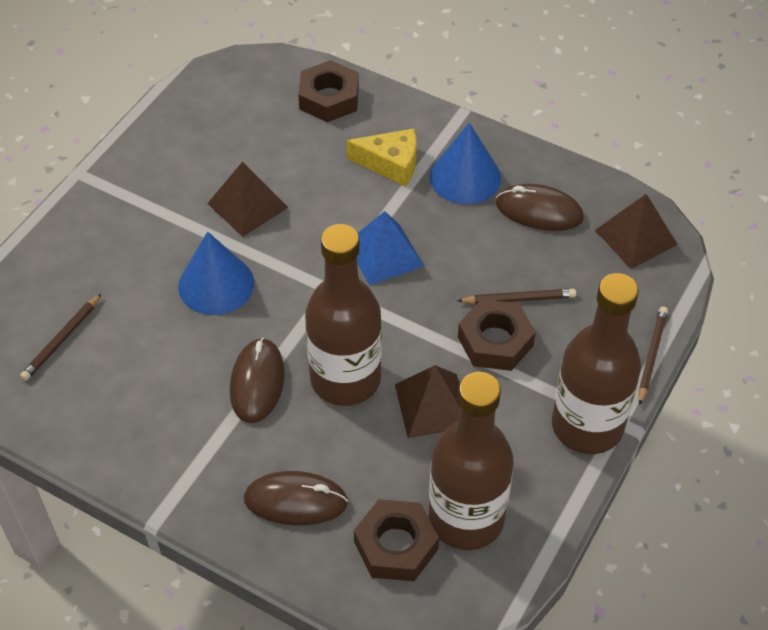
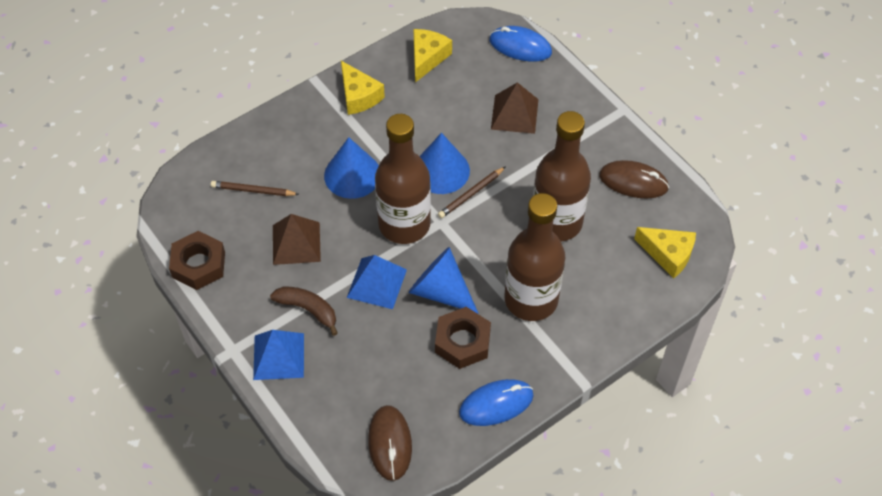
blue cone: [178,232,254,315] [430,123,501,204] = 2 -> [324,137,379,199] [408,247,479,314] [419,133,470,194] = 3
blue mouse: none = 0 -> [459,379,534,426] [489,26,552,62] = 2
blue pyramid: [357,211,424,285] = 1 -> [253,330,304,380] [347,255,407,309] = 2
brown banana: none = 0 -> [270,286,338,336] = 1
brown mouse: [230,337,285,423] [244,471,348,525] [496,184,584,231] = 3 -> [368,405,412,481] [599,160,669,199] = 2
brown nut: [298,60,359,122] [354,499,439,581] [458,299,536,371] = 3 -> [169,231,225,290] [435,307,491,369] = 2
brown pencil: [20,293,102,381] [457,289,576,304] [638,307,668,406] = 3 -> [211,181,299,196] [438,166,506,218] = 2
brown pyramid: [207,161,288,237] [395,365,460,438] [595,194,678,269] = 3 -> [273,214,321,265] [491,82,538,134] = 2
yellow cheese: [347,128,417,187] = 1 -> [341,61,385,115] [413,29,452,83] [634,227,696,278] = 3

